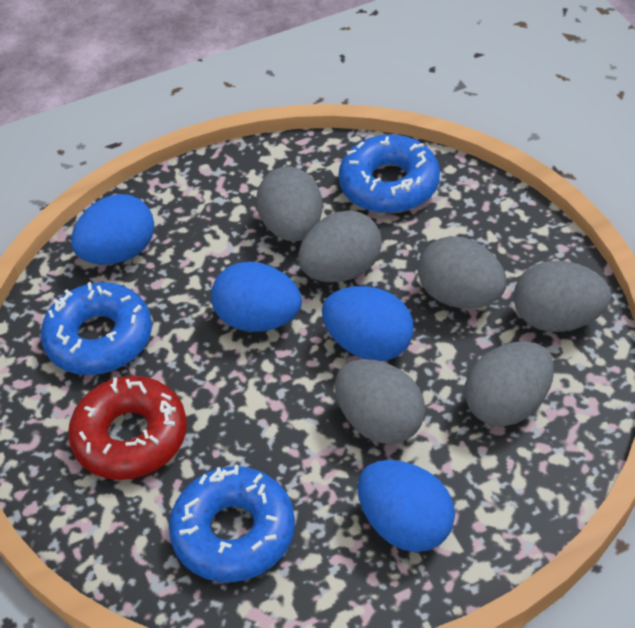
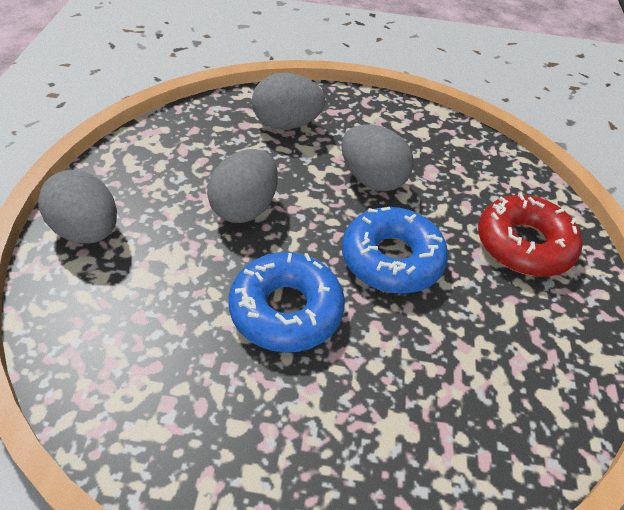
blue donut: [41,282,152,375] [169,465,295,582] [338,134,440,214] = 3 -> [229,252,345,353] [342,207,448,294] = 2
blue egg: [71,194,154,265] [211,262,302,332] [322,286,414,361] [357,460,455,552] = 4 -> none = 0
grey egg: [256,166,323,241] [298,210,382,282] [335,359,425,444] [418,236,507,308] [465,341,554,427] [514,261,611,332] = 6 -> [38,170,117,244] [207,149,278,223] [252,73,326,130] [341,124,414,191] = 4

